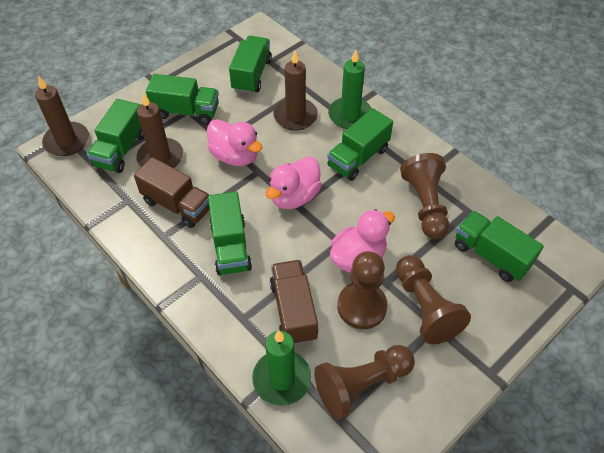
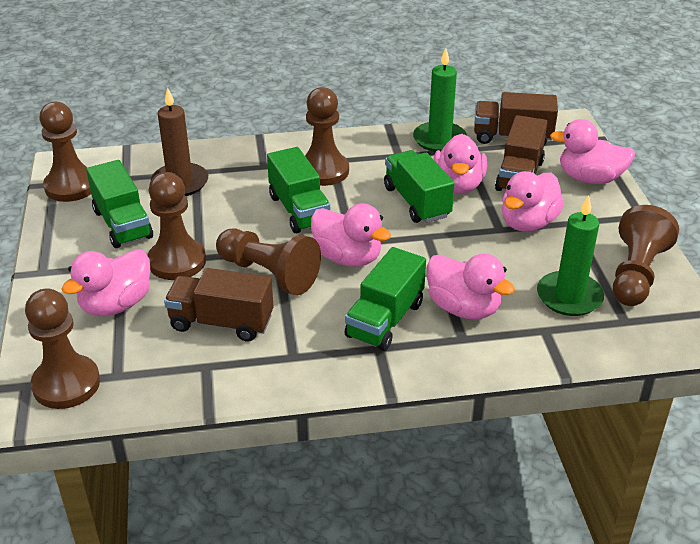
brown candle: [35,76,89,156] [136,93,184,168] [273,51,318,130] = 3 -> [151,87,208,196] = 1
brown pawn: [314,345,415,419] [337,251,388,329] [396,255,471,344] [400,153,449,239] = 4 -> [25,289,100,409] [39,102,91,202] [147,172,206,280] [216,228,321,295] [305,87,349,186] [613,205,679,306] = 6
brown truck: [134,157,210,228] [270,260,318,345] = 2 -> [164,268,274,341] [474,92,558,145] [495,115,547,191] = 3
green truck: [87,99,144,173] [146,74,219,124] [208,191,252,275] [229,36,272,94] [327,108,393,181] [455,211,544,282] = 6 -> [86,160,153,248] [267,147,330,233] [344,247,426,351] [384,150,455,223] = 4
pink duck: [207,119,262,166] [266,156,322,209] [330,209,395,273] = 3 -> [61,249,150,316] [311,203,391,267] [427,253,515,319] [434,134,487,194] [502,171,564,232] [550,119,635,184] = 6

